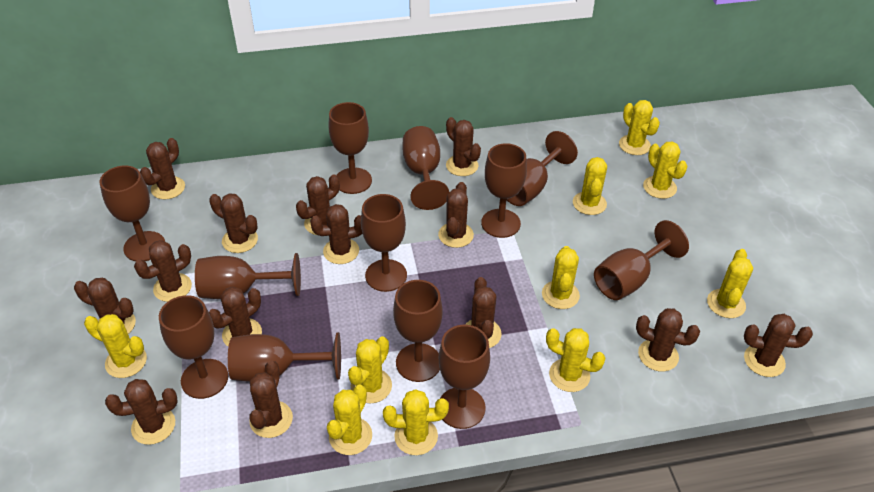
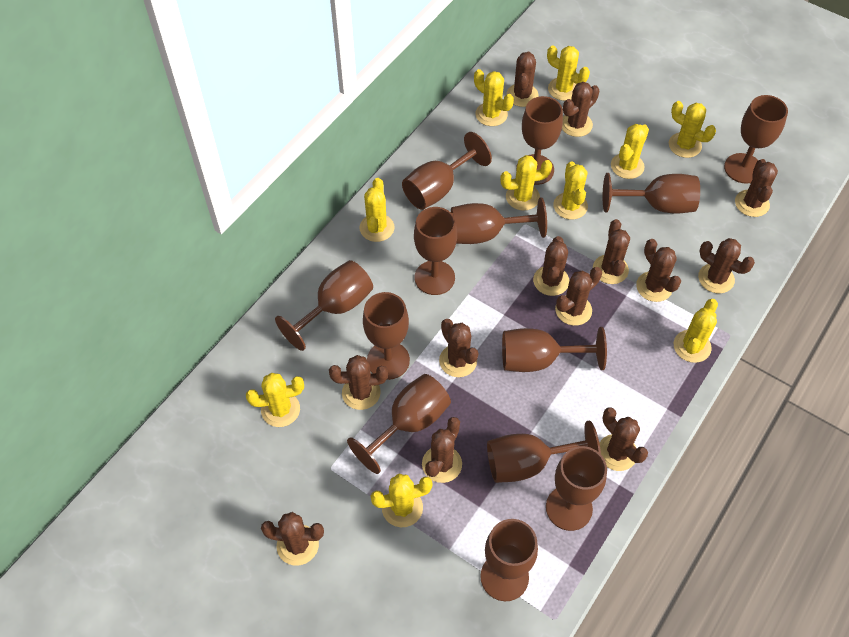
brown cactus: [74,278,136,334] [105,379,178,445] [134,240,192,302] [140,138,185,200] [209,193,258,253] [209,286,262,347] [249,361,293,438] [296,174,340,235] [310,204,363,264] [438,182,474,248] [446,117,481,176] [465,277,501,348] [636,308,700,372] [744,314,813,377] = 14 -> [261,512,324,566] [329,355,388,410] [422,417,462,483] [439,319,478,377] [507,52,538,107] [533,236,569,296] [555,267,602,326] [562,82,599,137] [593,219,630,284] [599,407,648,471] [636,239,681,302] [698,238,755,293] [735,159,778,217] = 13
brown goblet: [100,165,165,261] [159,295,228,399] [195,253,301,299] [228,332,341,382] [329,102,372,194] [361,194,407,292] [393,280,443,382] [403,126,449,210] [439,325,490,429] [481,143,527,238] [506,131,578,206] [594,220,689,300] = 12 -> [275,260,373,351] [347,374,451,474] [363,292,410,380] [402,132,492,210] [414,207,457,295] [451,197,547,244] [480,519,538,601] [487,421,601,483] [502,327,607,372] [516,96,563,185] [546,446,607,531] [603,173,700,213] [724,95,788,184] = 13

